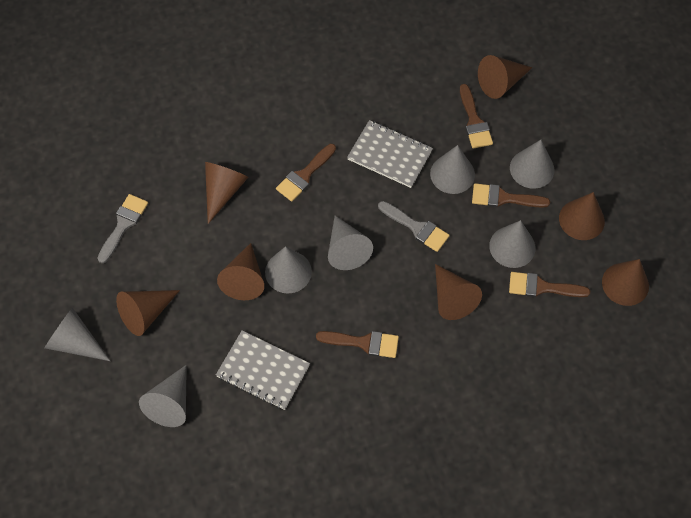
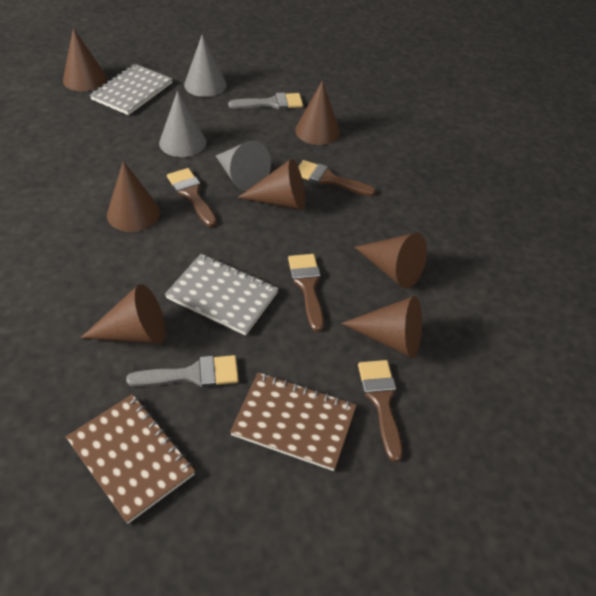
brown brush: [276,144,336,202] [316,331,399,358] [460,84,493,149] [472,183,550,208] [509,272,590,297] = 5 -> [167,168,217,227] [288,254,324,332] [298,160,376,196] [358,360,403,462] = 4
brown notebook: none = 0 -> [66,394,195,524] [230,372,357,471] = 2
grey cone: [45,307,110,361] [139,365,187,427] [265,246,312,293] [328,216,373,270] [430,145,475,194] [489,220,536,268] [510,140,554,189] = 7 -> [159,90,206,157] [184,35,227,97] [216,141,271,191] = 3

